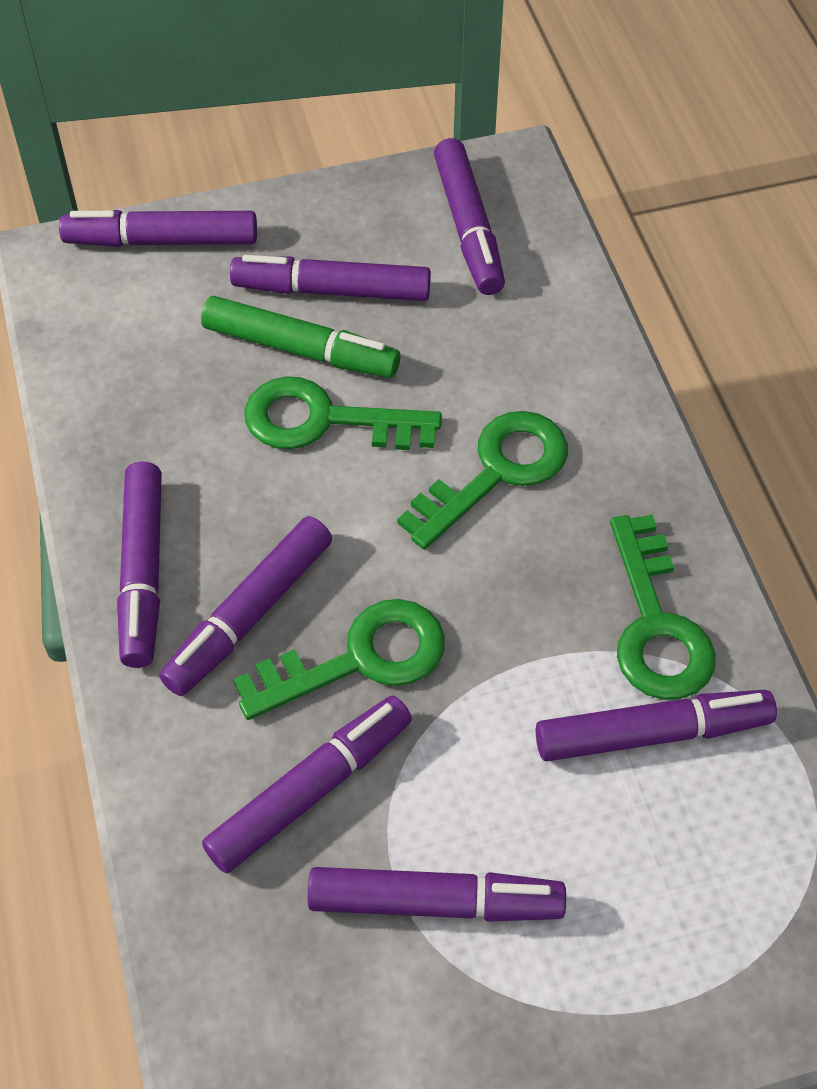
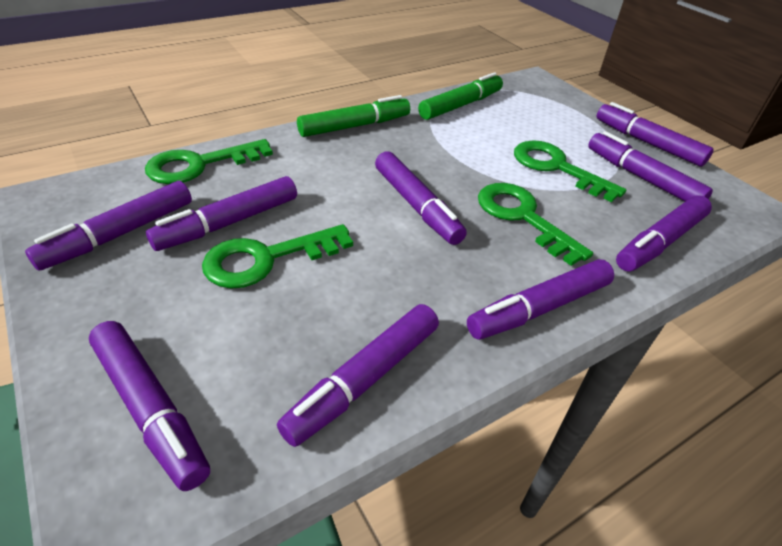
green marker: [201,296,400,378] = 1 -> [297,95,410,137] [418,72,503,120] = 2
purple marker: [59,210,257,247] [117,461,162,668] [159,516,332,696] [202,696,412,873] [230,255,431,301] [308,867,566,922] [434,138,505,295] [536,690,777,761] = 8 -> [25,181,192,271] [89,321,210,491] [146,176,297,251] [277,304,439,447] [375,151,467,245] [467,259,614,340] [588,131,713,201] [596,102,714,167] [616,195,712,271] = 9

